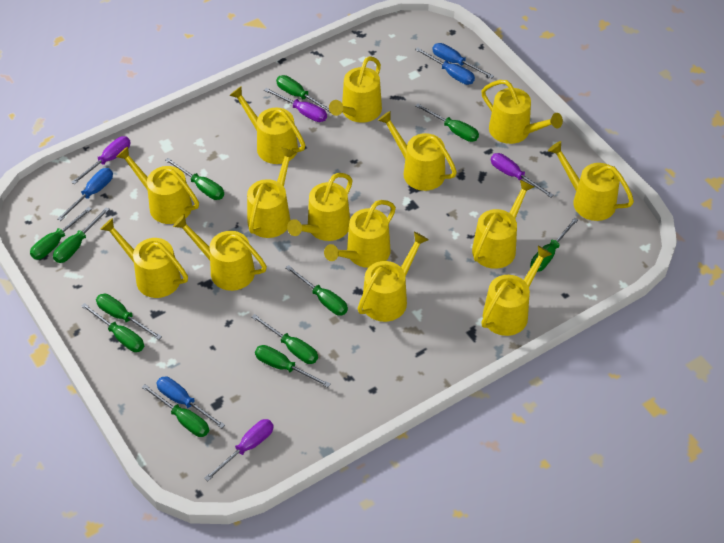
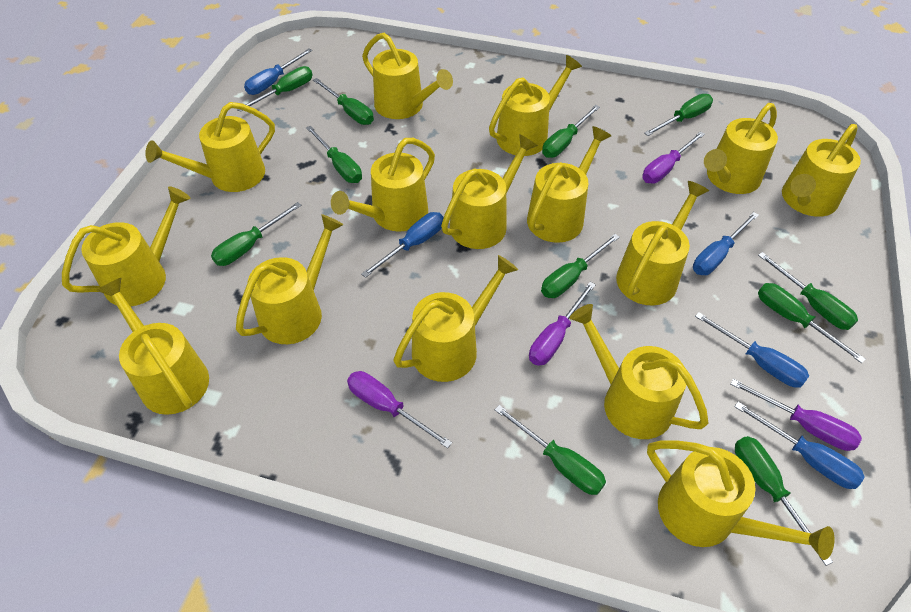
blue screwdriver: [57,168,113,221] [156,376,225,428] [415,47,475,85] [432,43,494,78] = 4 -> [244,48,312,95] [361,212,444,278] [693,212,759,275] [695,312,809,388] [734,402,865,489] = 5
green screwdriver: [30,207,92,260] [53,207,110,263] [81,303,144,352] [96,294,162,340] [142,384,209,437] [165,158,224,200] [252,314,318,364] [255,345,331,387] [276,75,330,113] [285,265,348,316] [416,104,479,142] [530,217,578,272] = 12 -> [211,202,302,266] [237,66,313,112] [306,126,362,183] [313,78,374,125] [495,405,606,495] [541,234,620,298] [542,105,600,158] [644,94,713,136] [735,436,833,566] [758,252,858,330] [758,283,866,363] = 11
yellow watering can: [100,218,188,298] [116,146,199,224] [173,215,267,291] [229,86,305,164] [247,147,296,238] [287,173,353,241] [324,200,396,268] [329,56,382,123] [357,232,428,322] [378,111,457,191] [472,180,534,269] [481,80,563,144] [481,246,552,336] [548,141,634,221] = 14 -> [62,186,191,307] [97,278,209,415] [145,102,275,192] [236,214,343,344] [331,138,435,231] [362,33,453,119] [394,255,518,382] [441,134,538,249] [489,55,582,156] [527,126,611,243] [570,304,709,439] [616,181,709,305] [647,440,834,560] [704,103,778,194] [782,124,861,217] = 15

